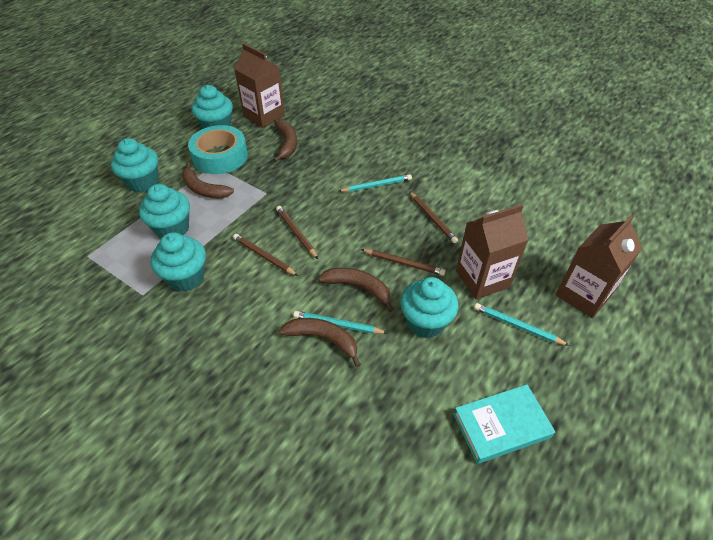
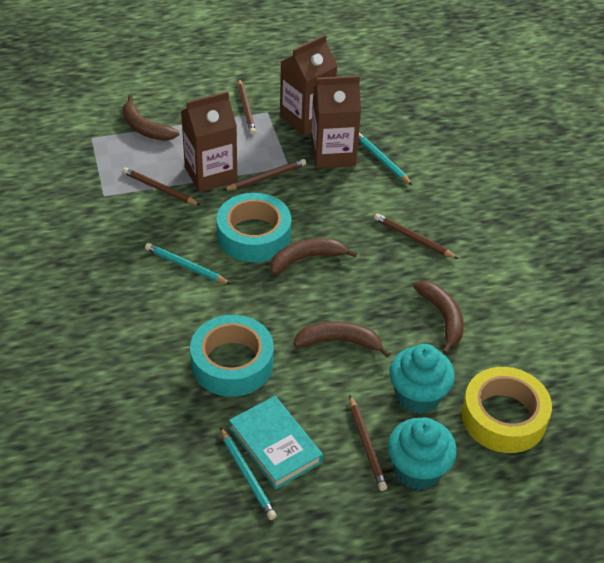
brown pencil: [233,234,298,276] [276,206,318,259] [361,249,446,276] [409,191,458,243] = 4 -> [122,167,201,206] [223,159,306,191] [238,79,256,135] [349,395,387,491] [374,213,458,259] = 5
turquoise cupcake: [111,138,158,193] [139,184,190,239] [151,232,206,292] [192,85,233,129] [400,277,459,338] = 5 -> [388,418,457,490] [389,344,455,414] = 2
turquoise tape: [188,125,248,174] = 1 -> [190,315,274,397] [217,193,291,262] = 2
yellow tape: none = 0 -> [462,367,552,453] = 1

